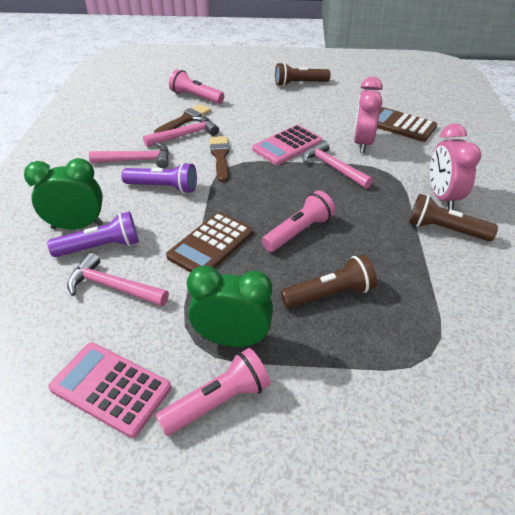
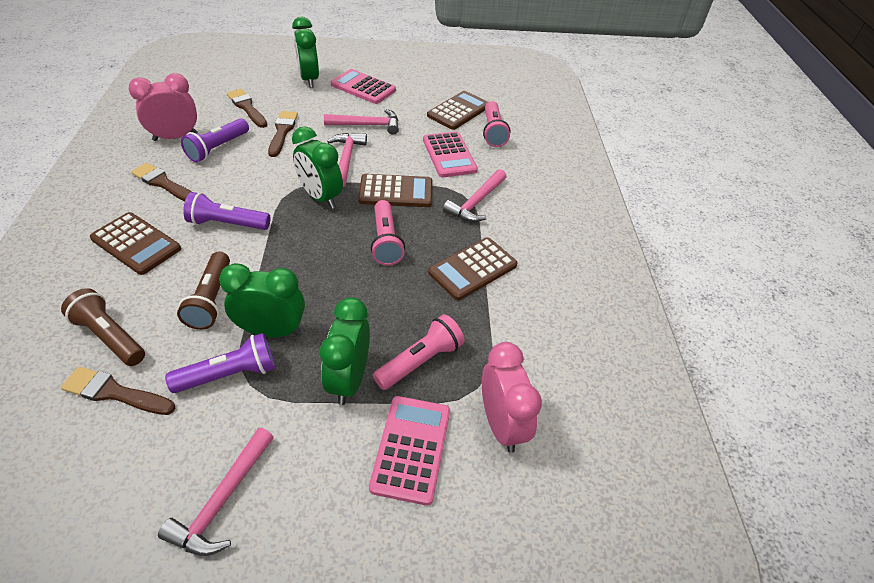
brown brush: [154,104,211,133] [210,136,229,182] = 2 -> [61,367,176,415] [131,163,192,201] [227,89,267,128] [268,111,298,157] = 4
brown calculator: [166,212,253,273] [377,107,437,142] = 2 -> [90,212,181,275] [358,174,432,207] [427,91,488,130] [428,237,518,300] = 4
brown flashlight: [275,62,331,86] [280,255,377,308] [409,194,498,241] = 3 -> [61,288,145,366] [177,251,230,330] = 2
green clock: [24,158,103,229] [187,266,273,347] = 2 -> [219,263,305,337] [292,17,319,88] [292,126,343,209] [320,297,370,405] = 4
pink calculator: [48,342,171,438] [252,125,322,165] = 2 -> [331,69,396,104] [369,396,450,506] [423,131,478,178] = 3
purple flashlight: [47,211,139,257] [121,162,197,193] = 2 -> [165,333,275,393] [181,118,249,162] [183,192,271,230] = 3

